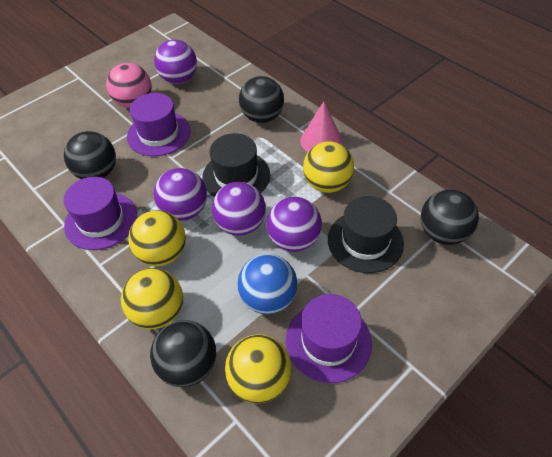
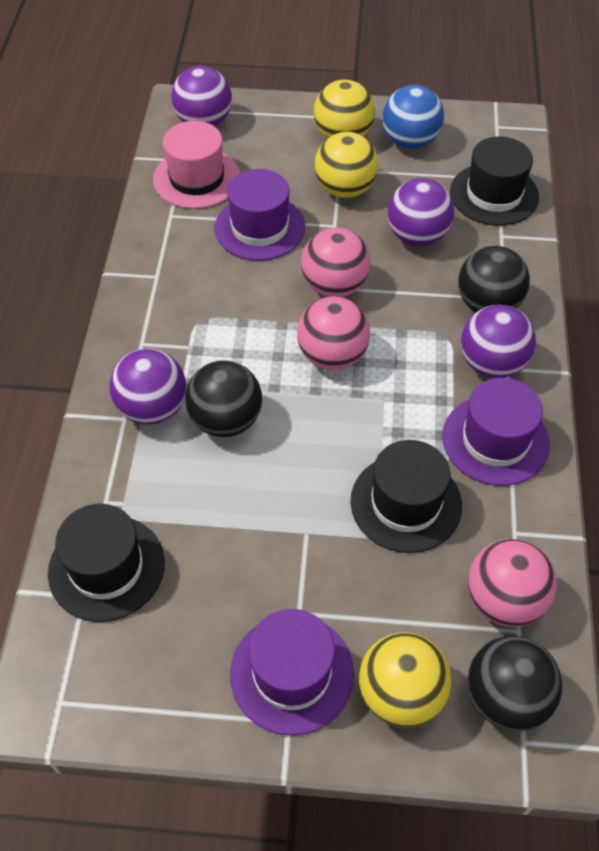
black ball: [64,131,116,179] [150,320,216,387] [239,76,284,123] [421,190,479,245] = 4 -> [185,360,262,437] [458,246,530,312] [468,636,562,731] = 3
black hat: [202,133,270,197] [328,196,404,273] = 2 -> [48,504,165,622] [351,440,462,553] [450,136,539,226] = 3
pink ball: [106,63,152,108] = 1 -> [297,296,370,370] [301,228,370,297] [468,539,557,627] = 3
pink cone: [300,102,343,152] = 1 -> none = 0
pink hat: none = 0 -> [153,121,240,209] = 1
yellow ball: [121,268,183,329] [128,210,186,266] [225,334,292,403] [303,141,354,193] = 4 -> [314,80,375,138] [314,132,378,198] [359,632,452,727] = 3

